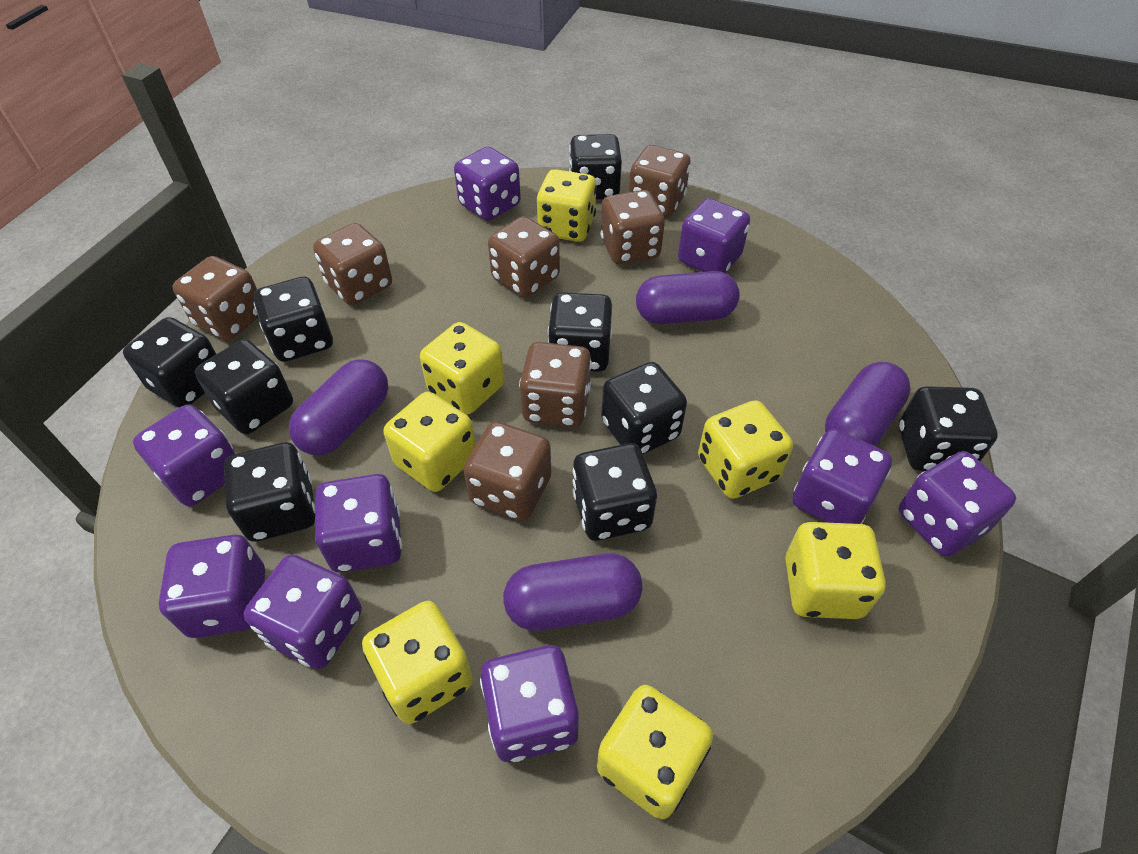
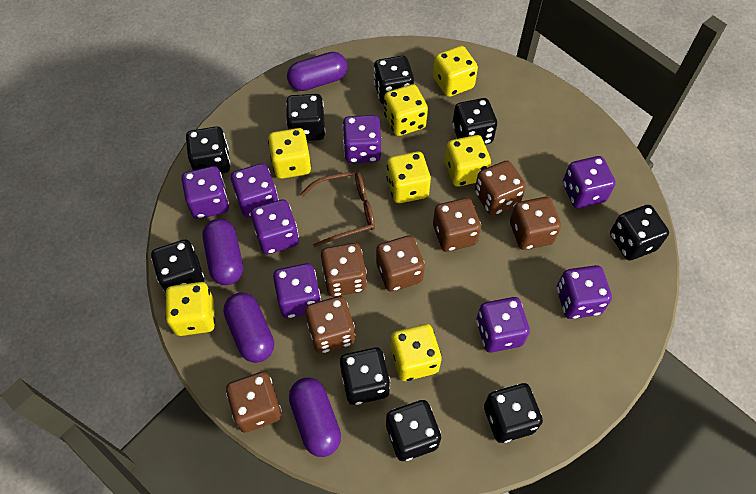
brown glasses: none = 0 -> [300,171,375,247] = 1
purple dice: [133,404,236,506] [159,535,265,638] [244,555,362,669] [315,474,402,573] [454,147,521,221] [480,645,579,762] [678,198,750,273] [792,429,892,524] [899,451,1016,557] = 9 -> [181,166,229,219] [231,163,279,218] [251,199,299,254] [273,263,321,318] [342,115,381,163] [476,297,530,353] [557,265,612,319] [563,156,616,209] = 8

